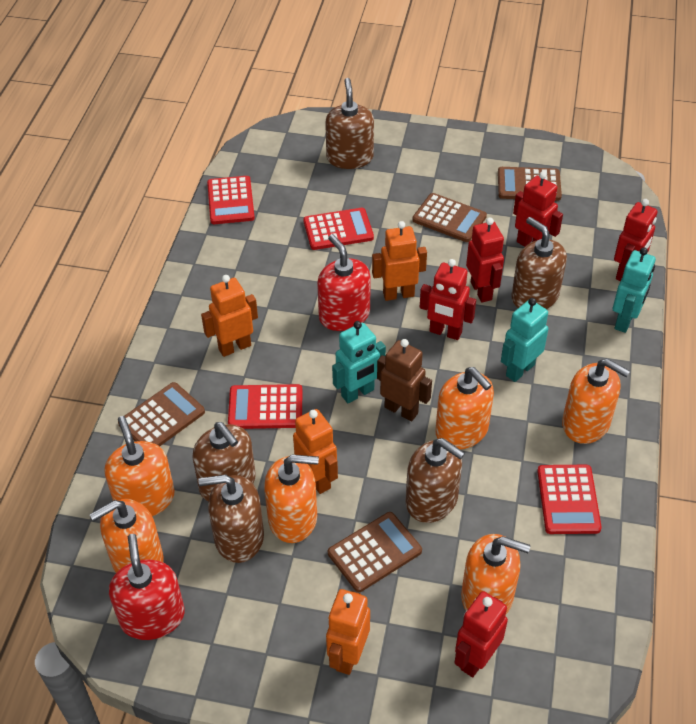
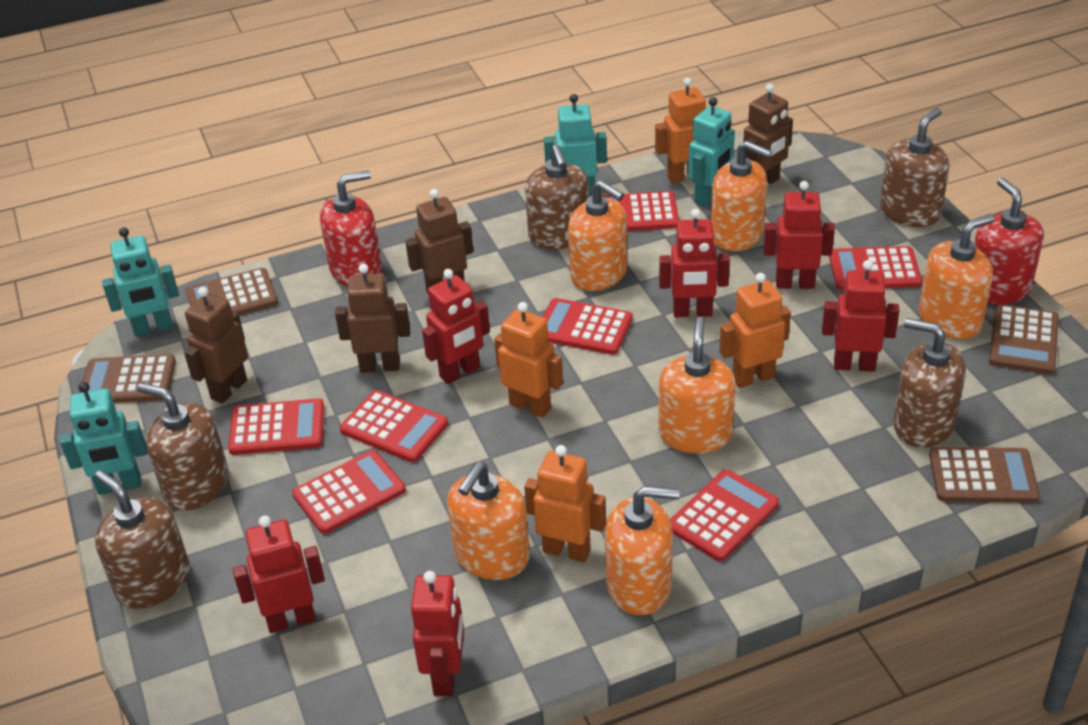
brown robot: [377,339,432,421] = 1 -> [184,287,248,404] [335,264,410,373] [405,189,473,293] [743,84,793,184] = 4
red calculator: [207,176,255,224] [228,384,302,429] [303,208,374,250] [537,465,602,534] = 4 -> [228,398,324,455] [292,450,406,534] [340,390,448,462] [543,298,633,355] [601,191,679,231] [670,469,779,561] [829,246,922,290] = 7
red robot: [420,259,476,340] [454,591,508,678] [466,218,504,303] [513,172,563,247] [614,199,658,281] = 5 -> [233,516,325,633] [411,571,464,696] [422,269,490,384] [659,209,730,317] [764,181,835,289] [822,260,899,372] = 6
turquoise robot: [332,321,386,403] [501,298,549,382] [613,247,656,333] = 3 -> [60,382,147,495] [102,227,179,337] [544,94,607,196] [688,97,735,208] = 4

